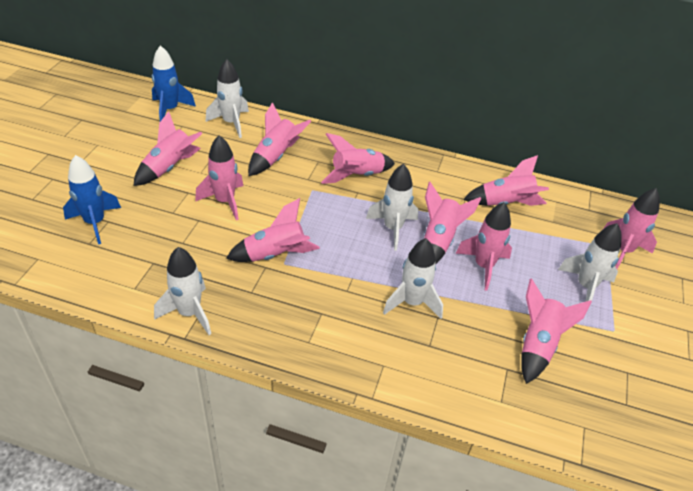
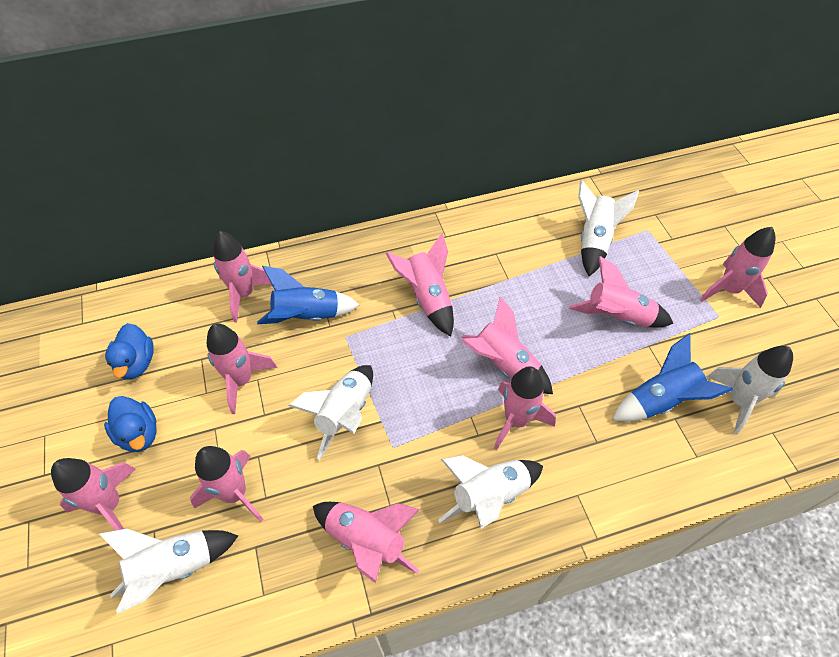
blue duck: none = 0 -> [104,396,157,452] [105,323,154,380] = 2

